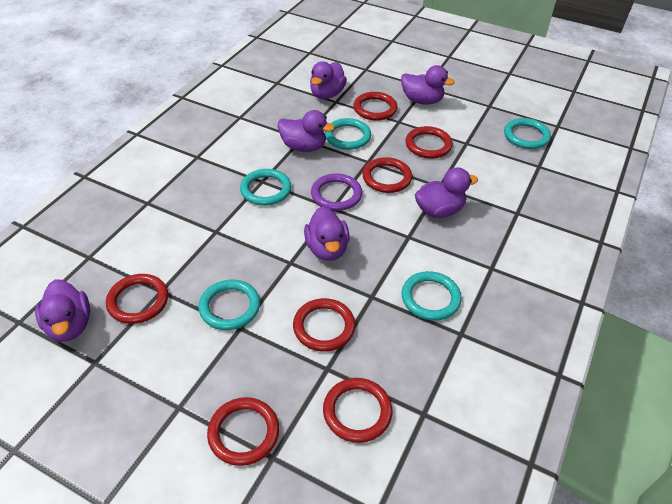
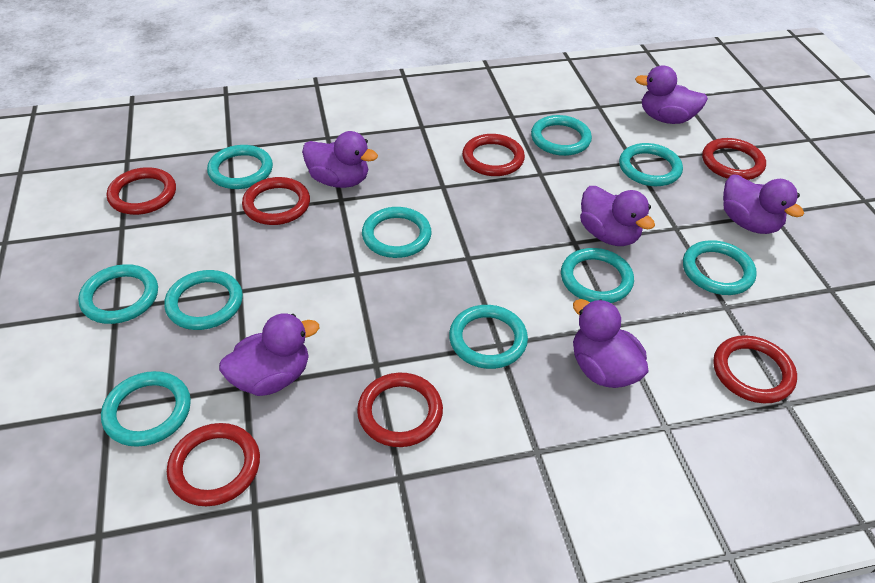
purple ring: [311,173,362,211] = 1 -> none = 0
turquoise ring: [199,280,260,330] [240,169,292,206] [325,118,371,150] [402,271,462,321] [504,118,551,149] = 5 -> [78,264,158,324] [101,371,191,447] [164,270,243,330] [207,145,273,189] [362,207,432,258] [449,305,528,369] [531,115,592,156] [561,248,634,303] [619,143,683,186] [683,240,757,295] = 10

